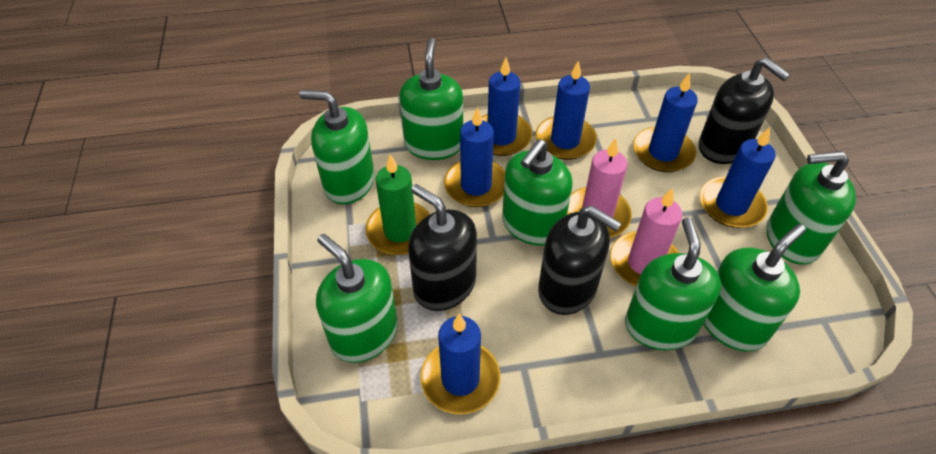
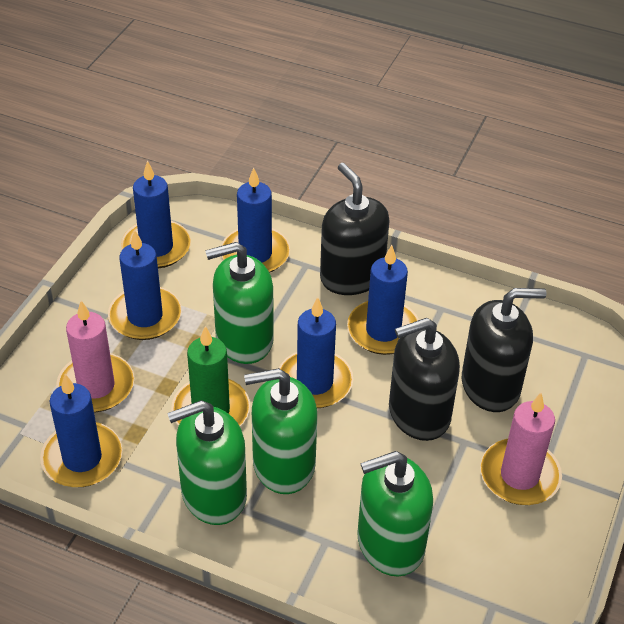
green soap dispenser: [300,90,375,204] [316,234,398,363] [400,38,463,160] [502,139,572,246] [625,217,721,350] [704,224,806,352] [767,151,856,265] = 7 -> [167,400,247,525] [205,242,274,364] [244,368,317,494] [357,451,433,576] = 4

